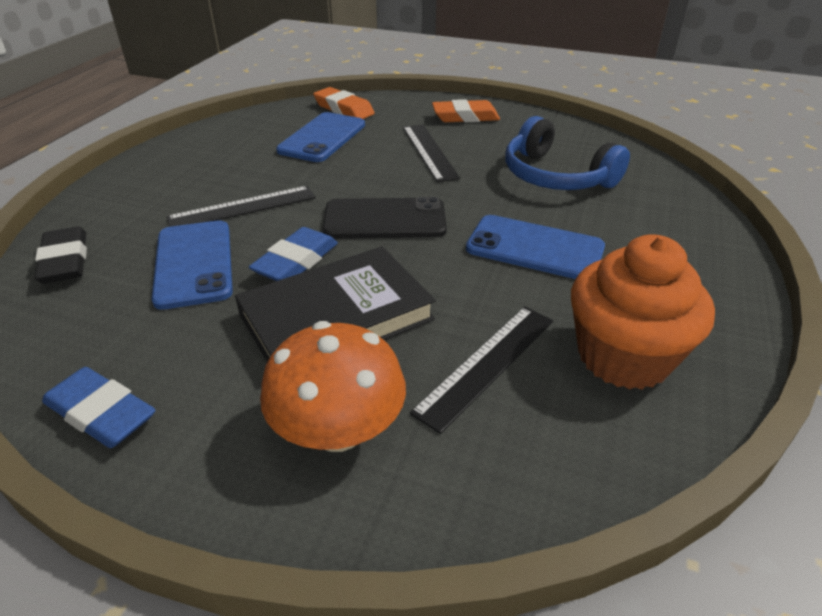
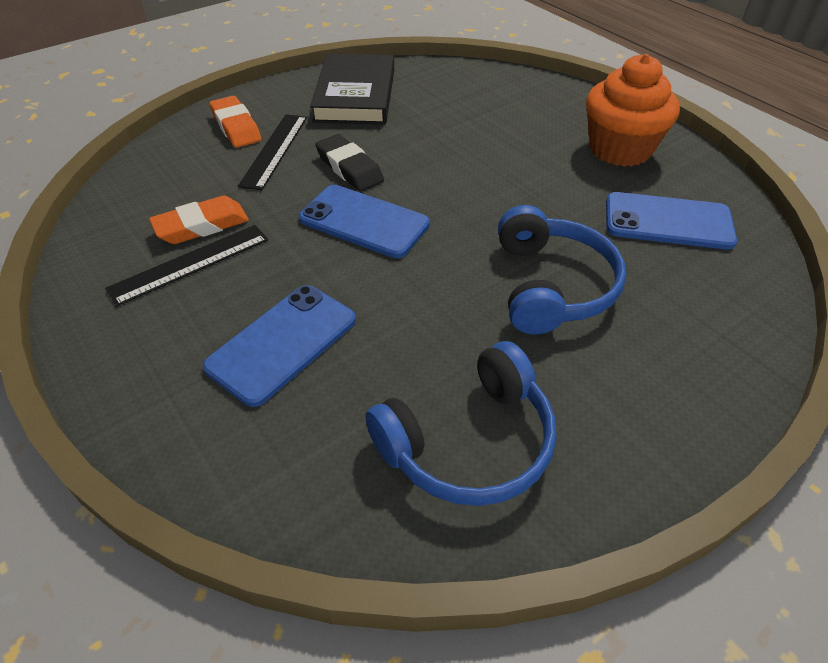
black phone: [322,197,447,239] = 1 -> none = 0
black ruler: [166,186,315,227] [403,124,460,182] [410,307,553,434] = 3 -> [105,225,268,307] [238,114,307,190] = 2
blue eraser: [42,367,156,448] [249,227,338,281] = 2 -> none = 0
blue headphones: [505,116,630,190] = 1 -> [366,341,556,506] [498,205,626,335] = 2
orange mushroom: [260,321,406,452] = 1 -> none = 0

